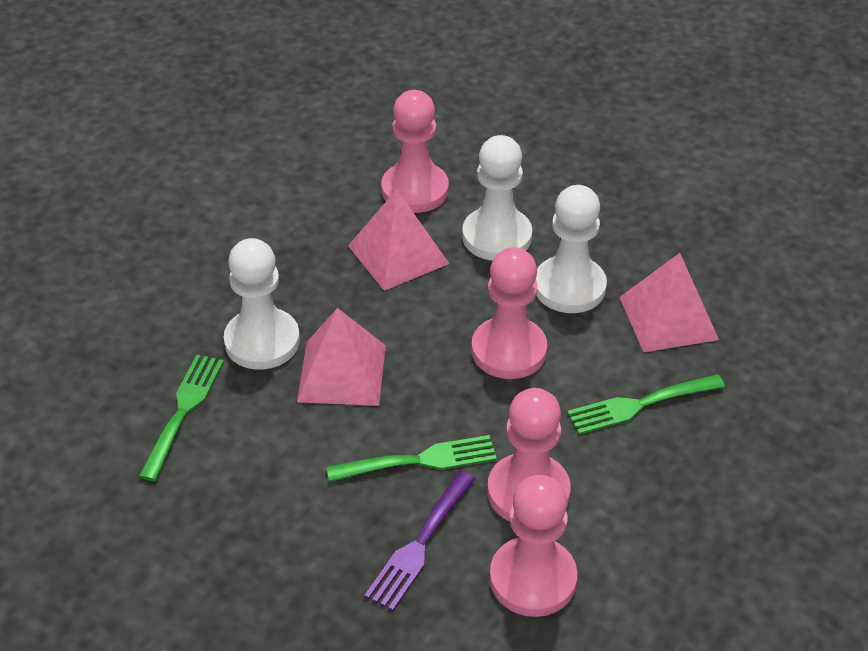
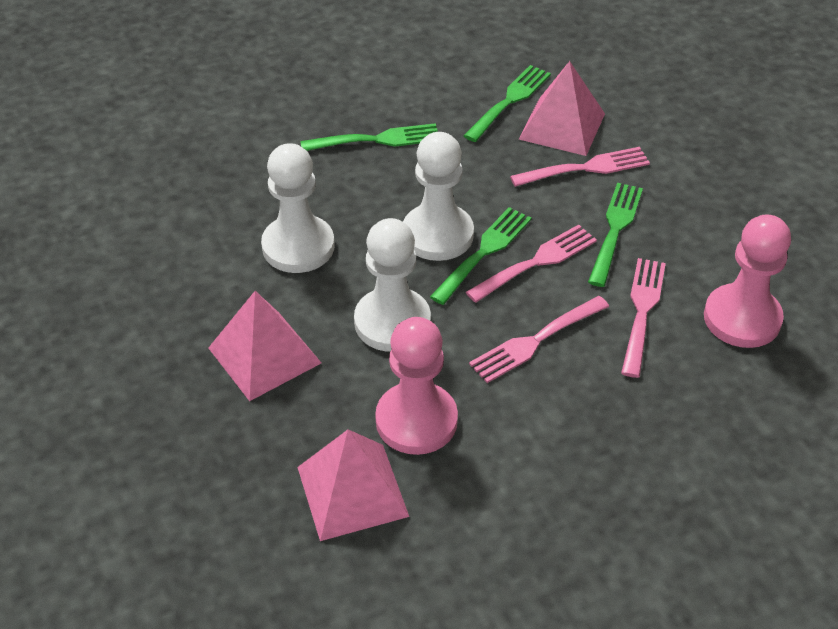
green fork: [138,355,224,481] [326,435,497,482] [567,374,725,435] = 3 -> [300,123,438,151] [430,207,532,305] [464,65,551,142] [588,183,643,287] = 4
pink fork: none = 0 -> [466,225,597,303] [469,296,609,383] [510,147,650,187] [621,258,666,378] = 4
pink pawn: [381,90,449,213] [471,247,547,379] [487,388,571,521] [490,475,577,617] = 4 -> [375,317,458,455] [704,214,791,348] = 2
purple fork: [364,471,475,611] = 1 -> none = 0

